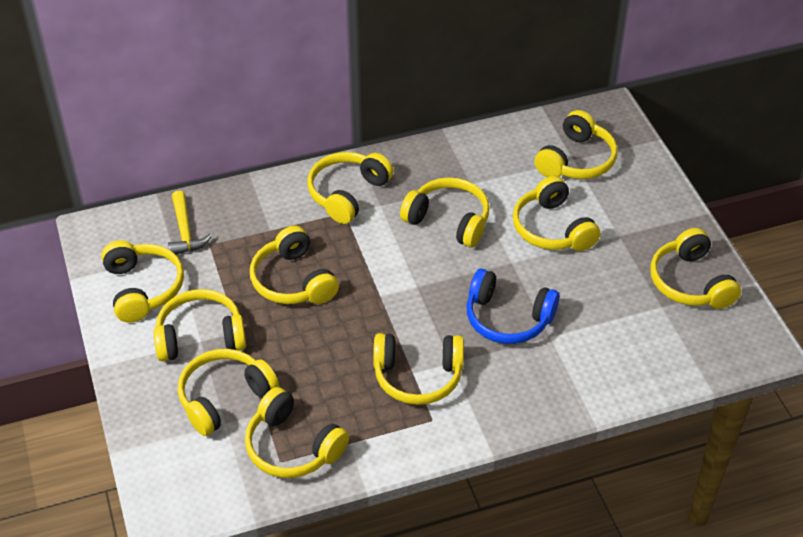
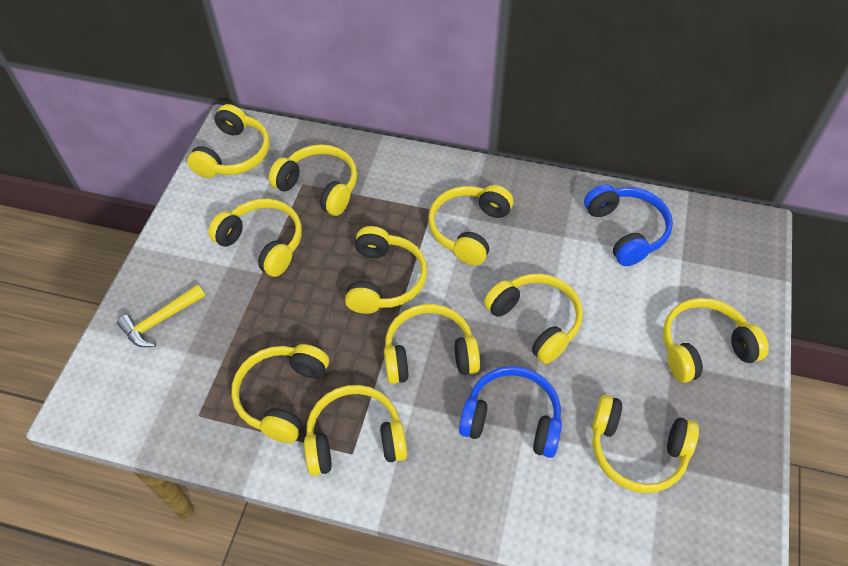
blue headphones: [466,268,560,344] = 1 -> [459,366,562,458] [584,184,673,266] = 2

